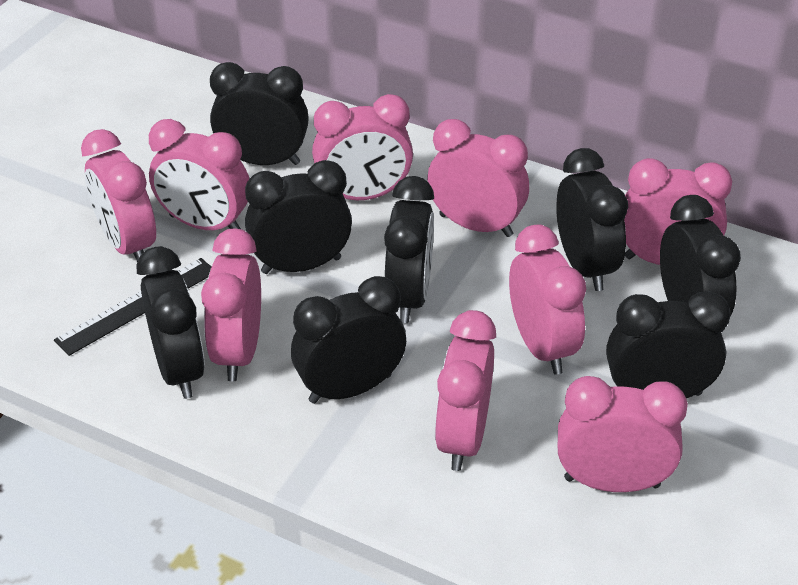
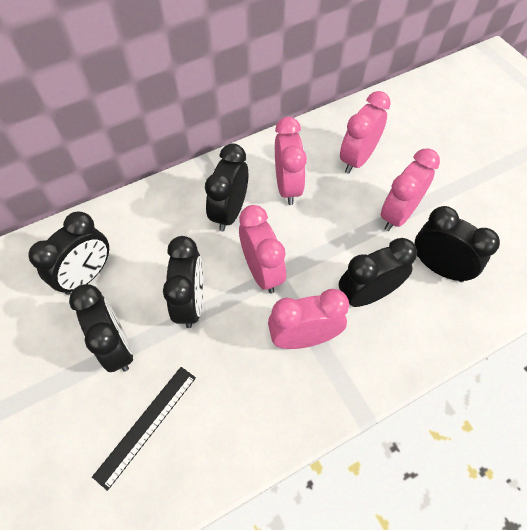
black clock: [137,246,205,399] [210,62,309,165] [245,160,352,274] [291,276,406,404] [384,176,434,323] [556,148,628,291] [606,291,731,398] [660,195,741,316] = 8 -> [28,212,109,295] [69,284,133,372] [163,236,204,328] [205,143,248,232] [339,238,417,307] [414,206,500,282] = 6
pink clock: [81,129,156,262] [149,119,249,230] [201,228,261,381] [312,94,413,200] [427,119,529,237] [435,310,496,471] [509,224,586,375] [558,376,688,492] [624,158,732,265] = 9 -> [239,205,286,294] [268,289,349,349] [275,117,307,205] [340,91,391,174] [381,148,440,231] = 5

